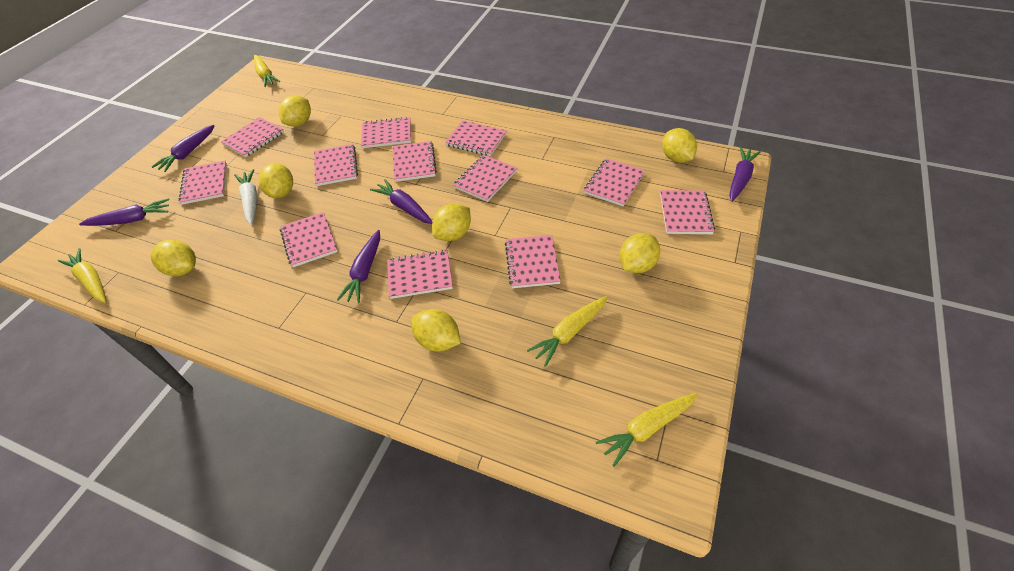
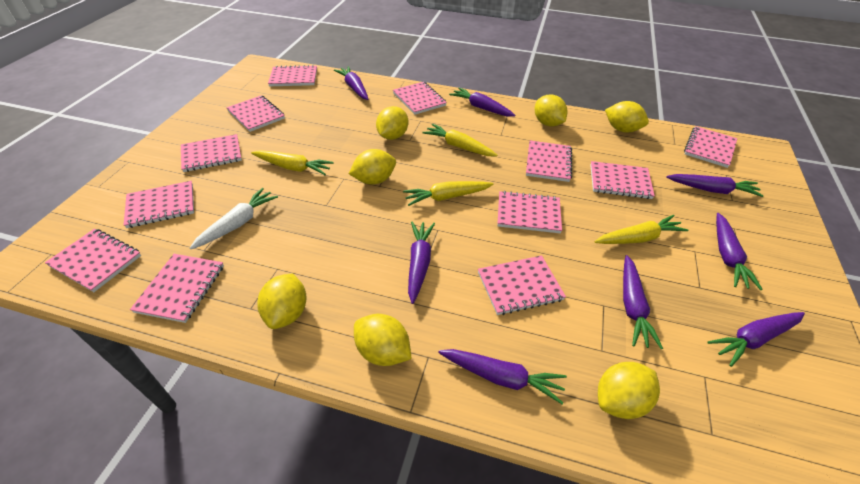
purple carrot: [79,198,170,226] [152,125,215,172] [337,230,380,303] [370,179,433,224] [730,147,760,202] = 5 -> [334,66,368,100] [408,221,435,304] [438,349,567,404] [449,87,516,117] [623,255,663,349] [666,174,764,197] [707,312,805,367] [716,213,763,290] = 8

